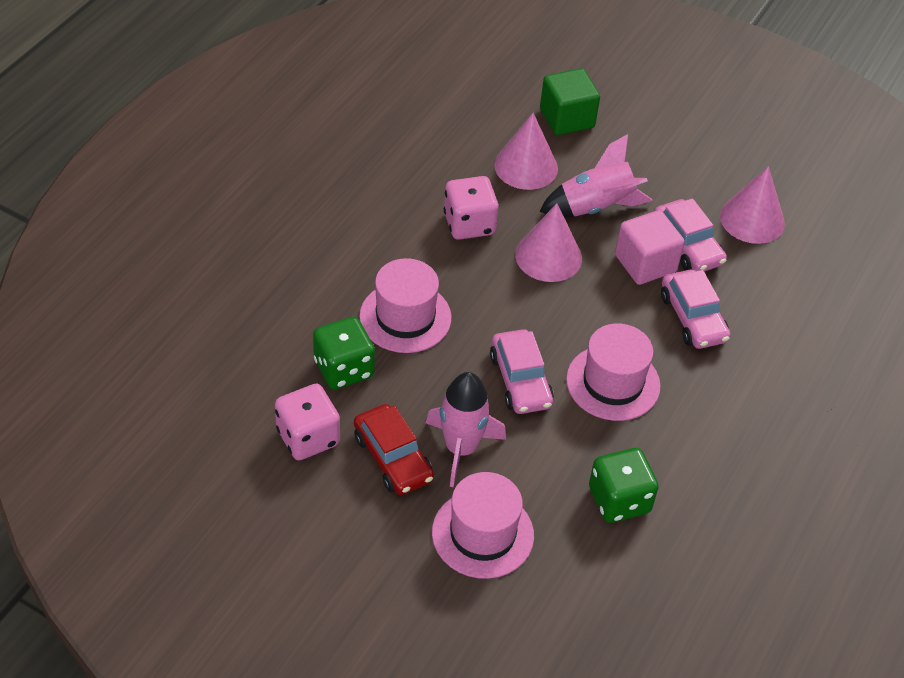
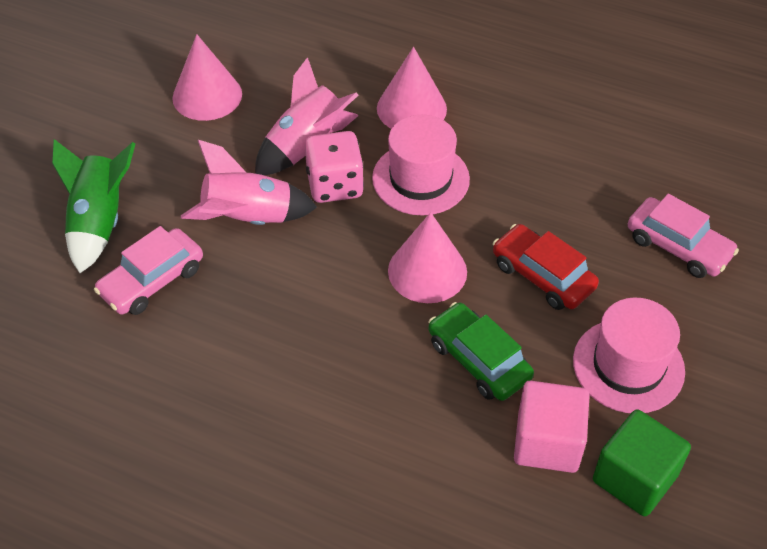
green car: none = 0 -> [428,302,534,401] = 1
green dice: [313,317,375,390] [589,448,659,523] = 2 -> none = 0
green rocket: none = 0 -> [52,139,136,273] = 1
pink car: [490,329,554,414] [654,198,727,272] [661,269,731,349] = 3 -> [94,226,203,315] [628,194,739,278] = 2
pink dice: [275,384,340,460] [444,176,499,240] = 2 -> [305,131,364,203] = 1
pink hat: [359,258,452,353] [432,472,534,579] [566,323,661,421] = 3 -> [372,115,470,215] [573,297,685,413] = 2

